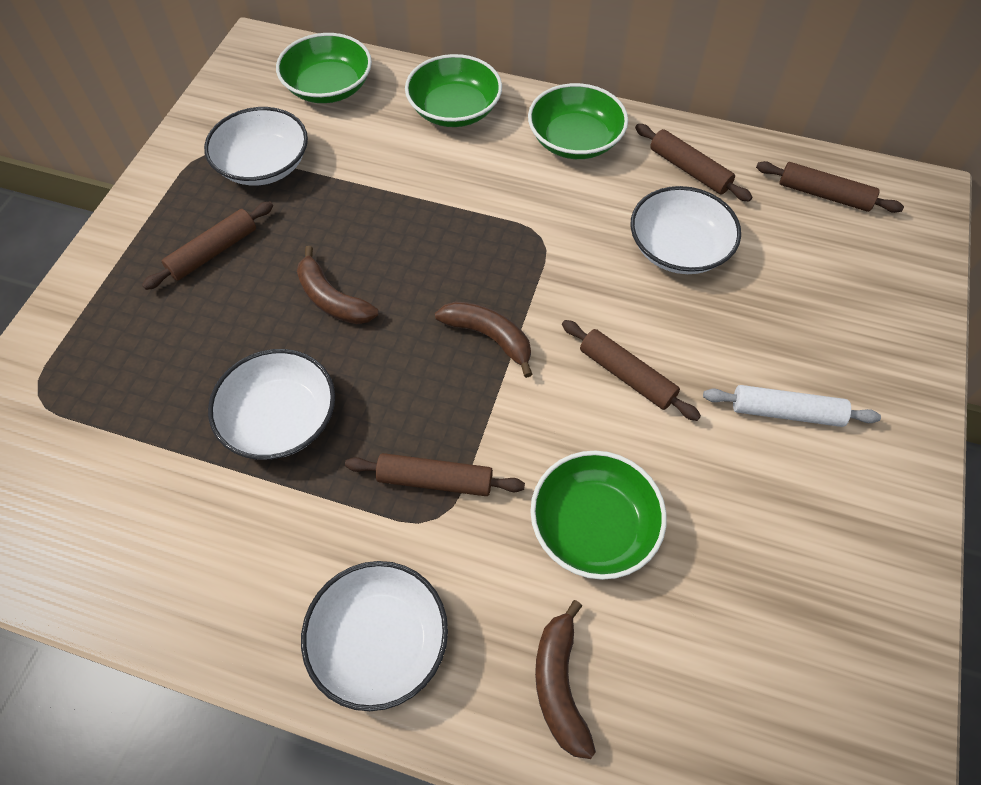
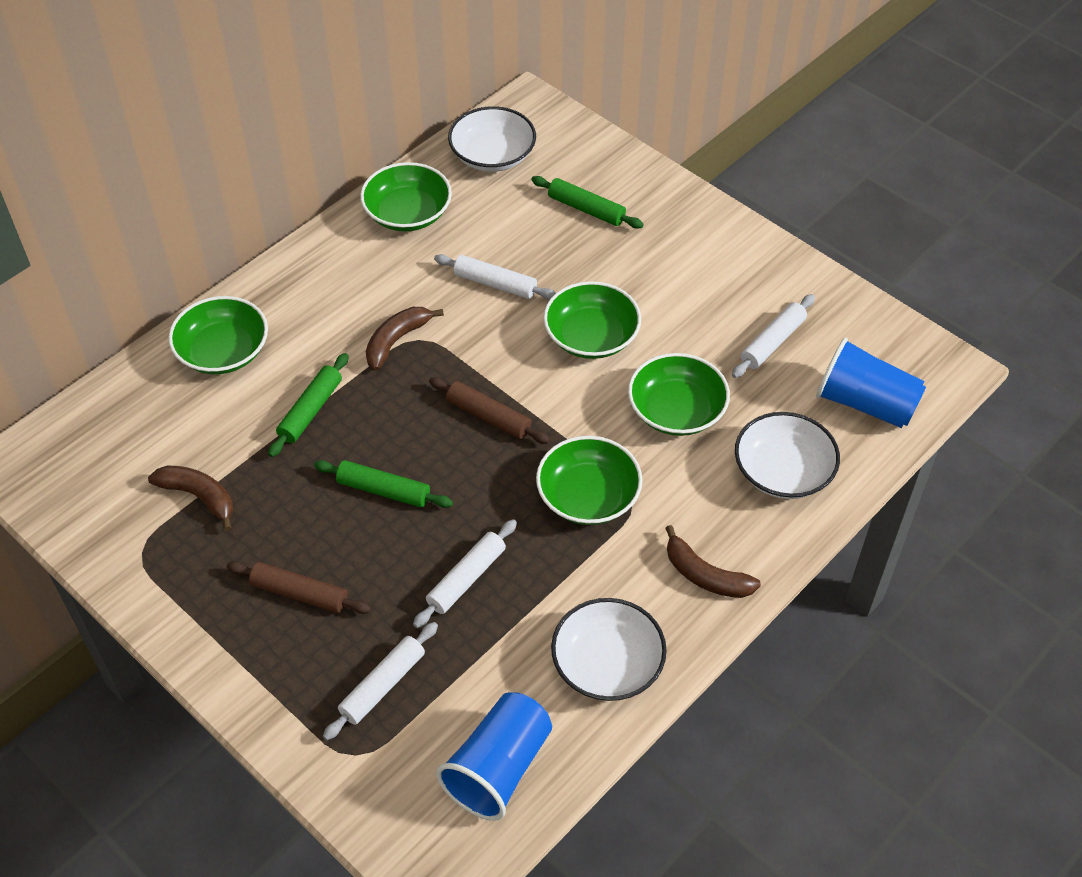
blue cup: none = 0 -> [436,692,552,821] [816,337,926,428] = 2
brown rolling pin: [142,202,273,290] [345,453,525,496] [562,320,701,421] [635,124,752,202] [756,161,904,213] = 5 -> [227,561,371,614] [429,377,550,444] = 2
green bowl: [276,33,372,103] [405,54,502,127] [528,83,628,159] [530,451,667,580] = 4 -> [169,296,268,374] [360,162,452,232] [536,436,643,525] [543,281,641,359] [628,353,730,436] = 5
green rolling pin: none = 0 -> [268,353,349,457] [314,460,453,508] [531,176,644,229] = 3
white bowl: [204,107,308,186] [208,349,335,460] [301,561,448,711] [630,186,741,274] = 4 -> [448,106,536,172] [551,598,667,701] [735,412,840,499] = 3
white rolling pin: [703,385,881,427] = 1 -> [323,622,438,740] [413,519,517,628] [434,254,556,300] [732,294,815,378] = 4

